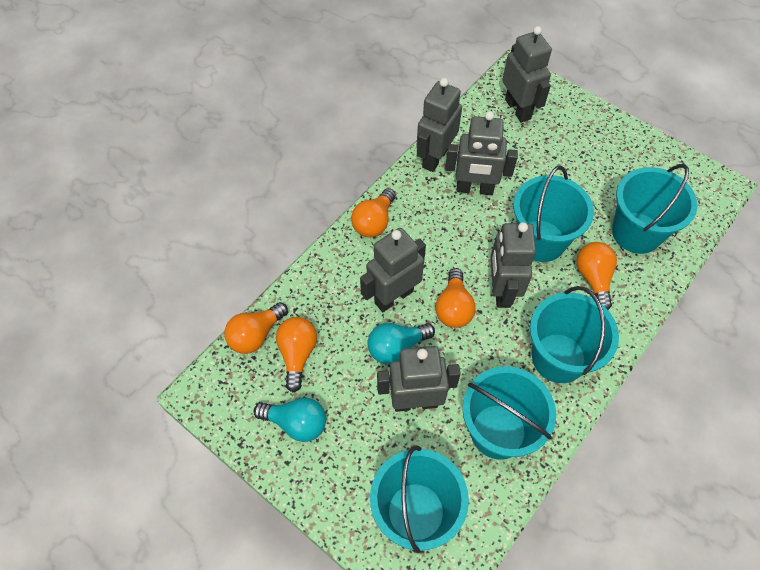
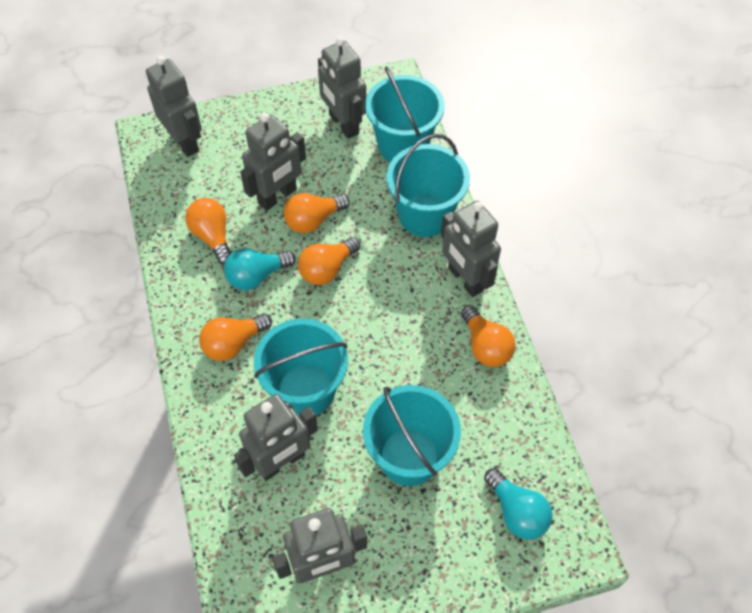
turquoise bucket: [370,445,469,553] [462,366,556,460] [513,165,594,262] [530,286,619,383] [612,164,698,254] = 5 -> [254,319,348,417] [363,385,461,486] [365,66,445,162] [386,134,470,237] = 4

